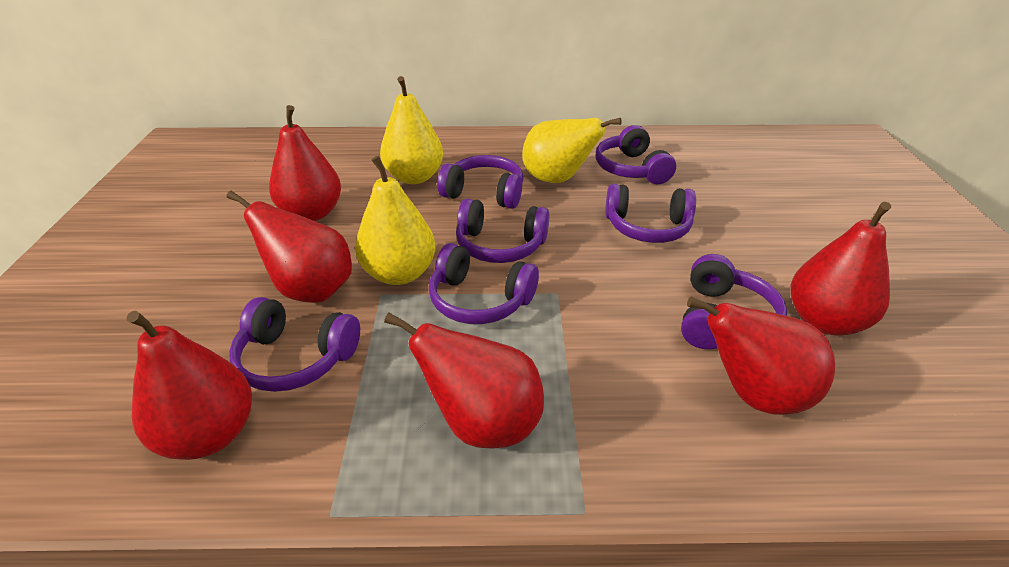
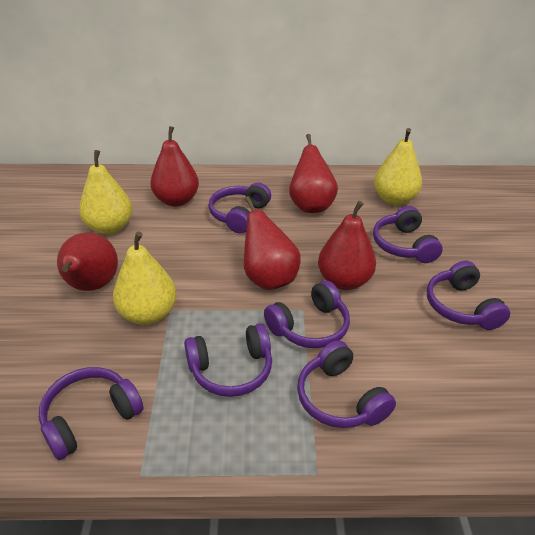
red pear: [127,311,252,460] [227,191,352,303] [269,105,341,221] [384,312,544,448] [687,297,835,415] [790,202,891,335] = 6 -> [57,233,118,291] [150,126,199,207] [244,196,301,290] [289,134,338,213] [318,201,376,290] = 5

